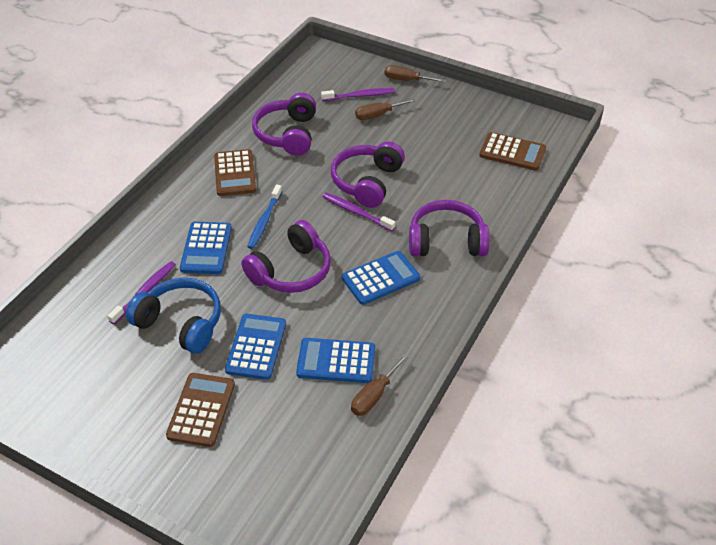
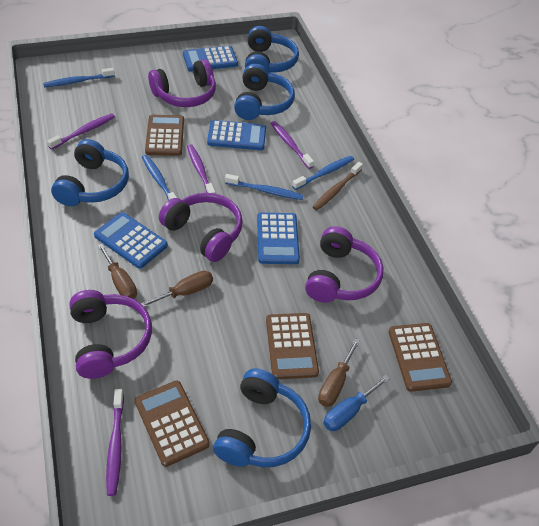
blue headphones: [126,277,221,354] = 1 -> [51,139,129,206] [213,368,311,467] [234,63,295,120] [245,26,299,72] = 4
blue screwdriver: none = 0 -> [323,375,390,431] = 1
blue toothbrush: [247,184,282,249] = 1 -> [43,68,115,87] [142,155,177,201] [225,174,303,200] [292,156,354,190] = 4
brown calculator: [166,373,235,447] [214,149,256,196] [479,132,546,171] = 3 -> [135,380,210,467] [145,115,184,156] [266,313,319,379] [389,323,452,392] = 4
brown toothbrush: none = 0 -> [313,162,363,211] = 1
purple toothbrush: [107,261,176,324] [321,88,395,101] [323,193,395,231] = 3 -> [47,113,115,150] [106,389,124,496] [187,144,215,193] [270,121,314,169] = 4

